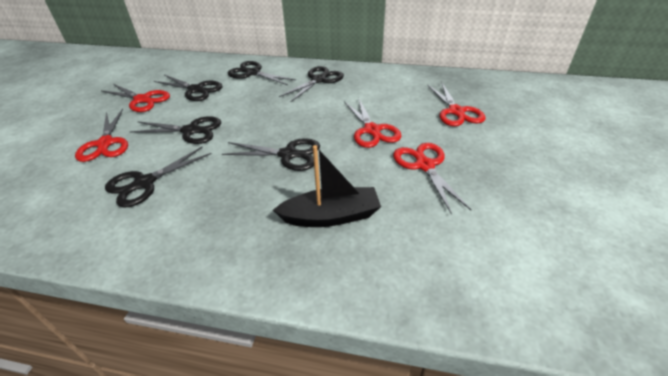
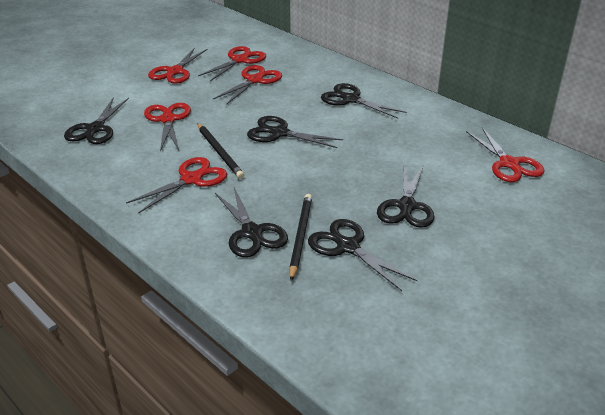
black boat: [273,145,381,227] = 1 -> none = 0
black pencil: none = 0 -> [197,123,244,179] [289,194,312,281] = 2
red scissors: [75,109,128,162] [102,84,170,112] [344,99,402,148] [393,143,471,214] [428,82,486,126] = 5 -> [126,157,227,214] [144,103,191,151] [148,47,207,84] [198,46,266,81] [213,65,282,105] [466,127,545,182] = 6

